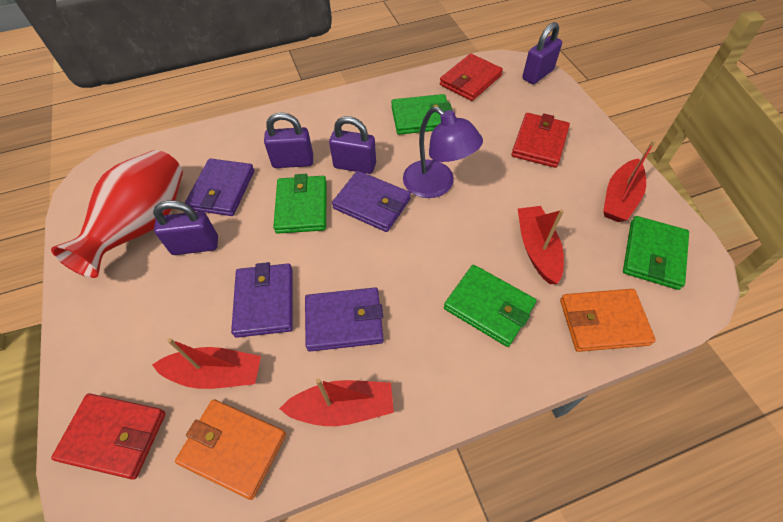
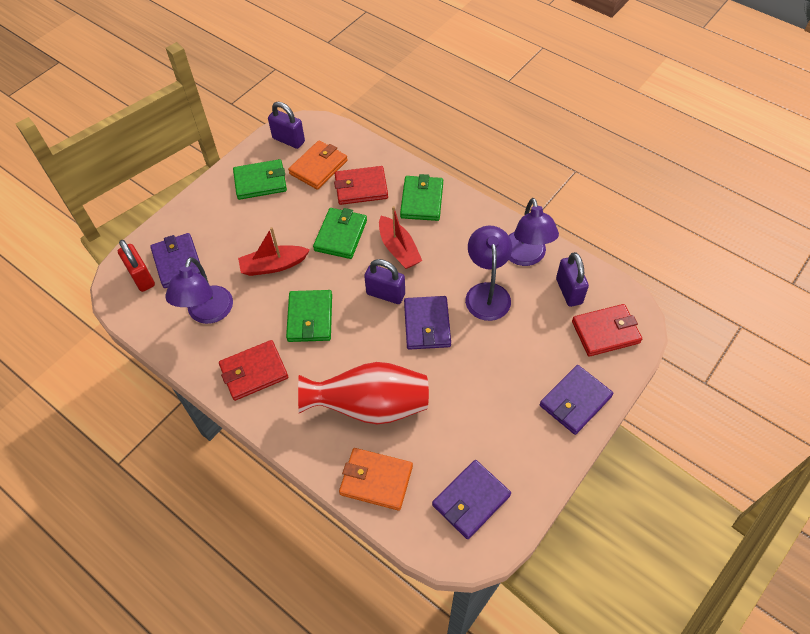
purple lamp: [403,106,483,198] = 1 -> [165,257,233,324] [465,226,512,321] [508,198,559,266] = 3
purple padlock: [153,200,218,255] [264,112,313,168] [329,116,376,174] [522,22,562,84] = 4 -> [268,102,305,149] [364,259,405,304] [556,252,589,307] = 3
red boat: [152,338,261,389] [279,378,394,426] [518,206,564,284] [603,140,656,222] = 4 -> [238,227,310,276] [379,206,422,269] = 2
red padlock: none = 0 -> [118,240,155,292] = 1

